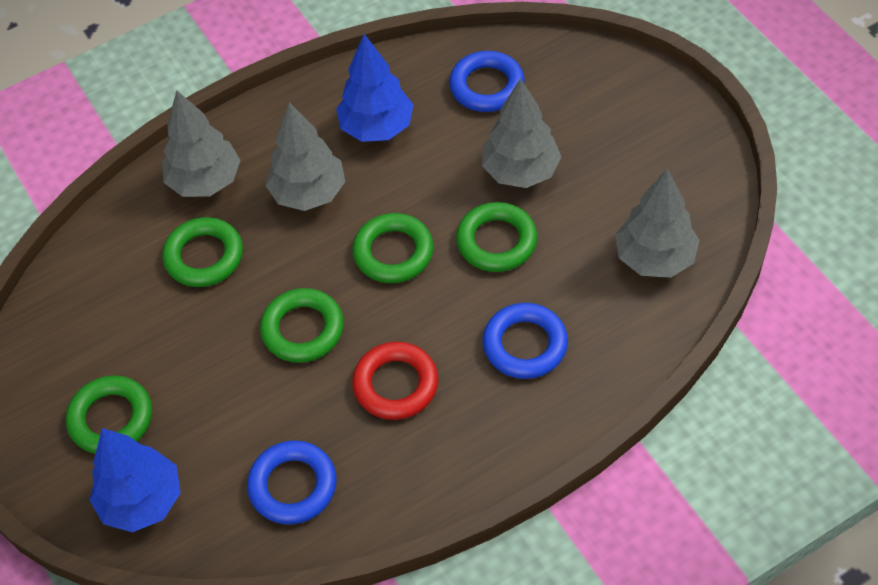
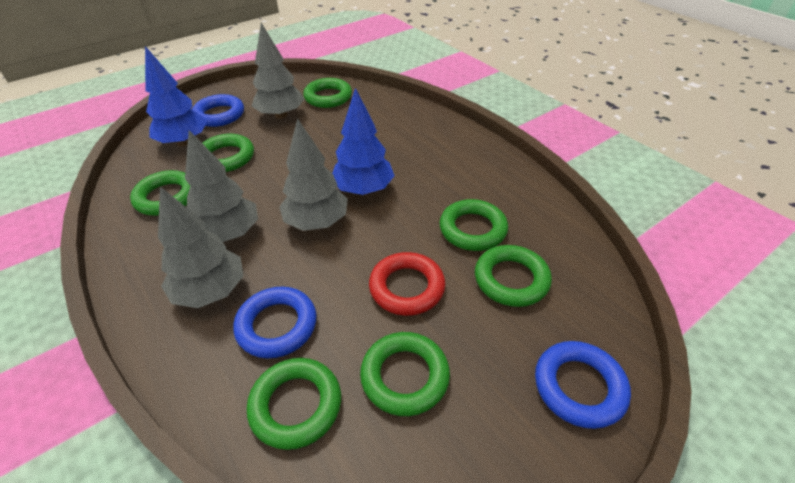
green ring: [66,375,152,454] [162,217,243,287] [260,288,344,363] [352,213,434,283] [456,202,537,272] = 5 -> [130,170,190,216] [202,134,254,172] [247,358,341,450] [303,78,352,108] [360,332,450,416] [439,199,508,251] [475,245,552,307] = 7

